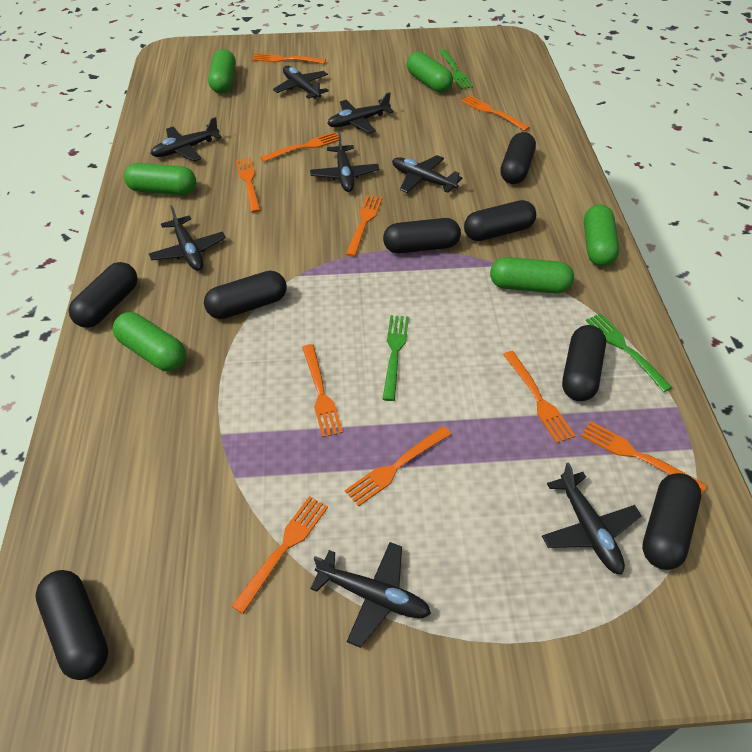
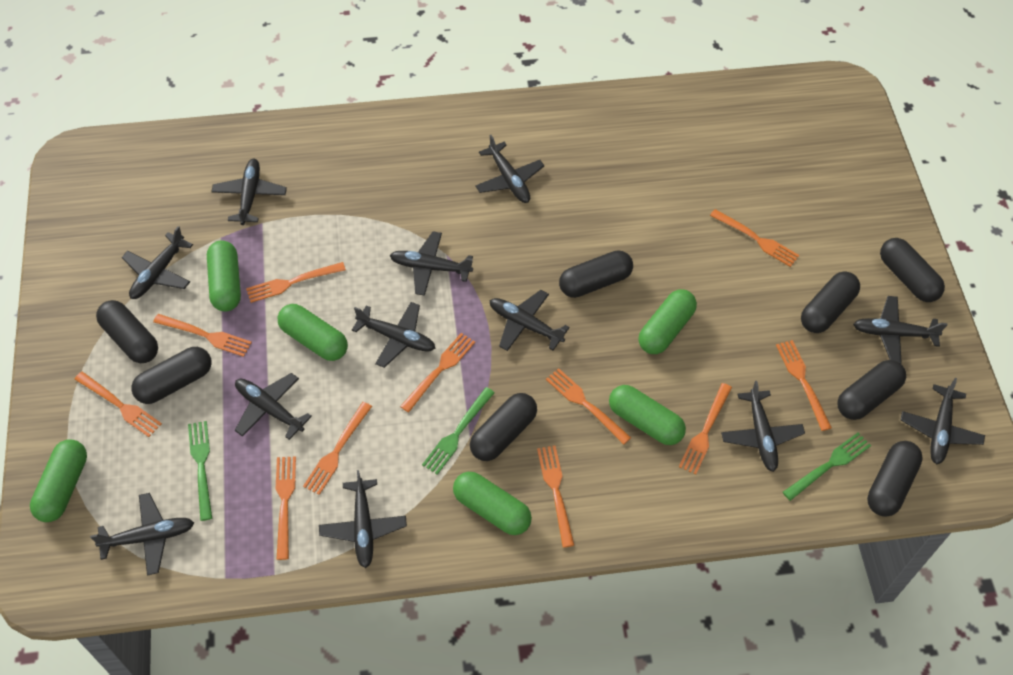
black plane: [149,205,226,271] [150,117,222,161] [273,66,329,99] [310,132,379,192] [310,542,431,648] [327,92,394,133] [392,155,462,193] [542,462,642,575] = 8 -> [90,493,194,576] [121,226,193,299] [211,159,287,225] [235,373,312,440] [319,470,407,568] [352,302,435,368] [390,231,473,296] [475,135,544,203] [489,290,570,351] [721,381,805,472] [853,296,947,364] [901,378,985,464] = 12
orange fork: [232,496,328,614] [236,158,261,213] [252,53,326,64] [260,132,339,162] [302,344,343,438] [345,426,451,507] [346,195,383,257] [461,95,530,131] [503,351,575,443] [581,421,707,495] = 10 -> [74,371,162,437] [153,314,252,357] [246,262,346,303] [276,456,296,560] [303,402,372,495] [400,333,475,412] [537,446,574,548] [546,368,631,445] [679,383,732,475] [710,209,799,267] [776,340,832,431] = 11

